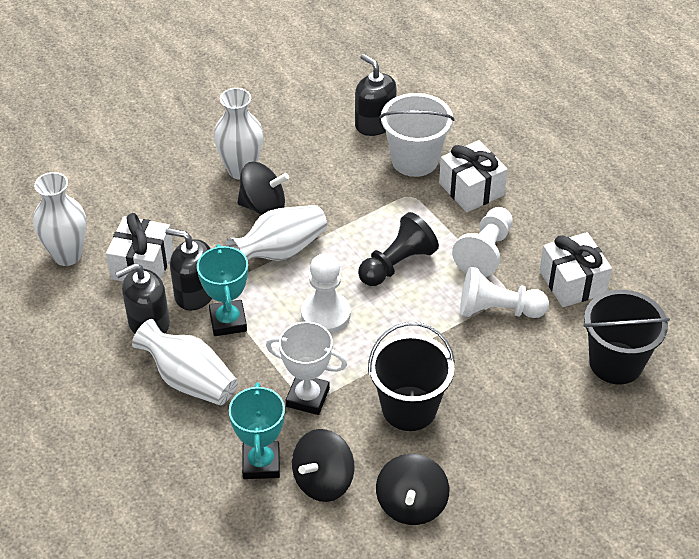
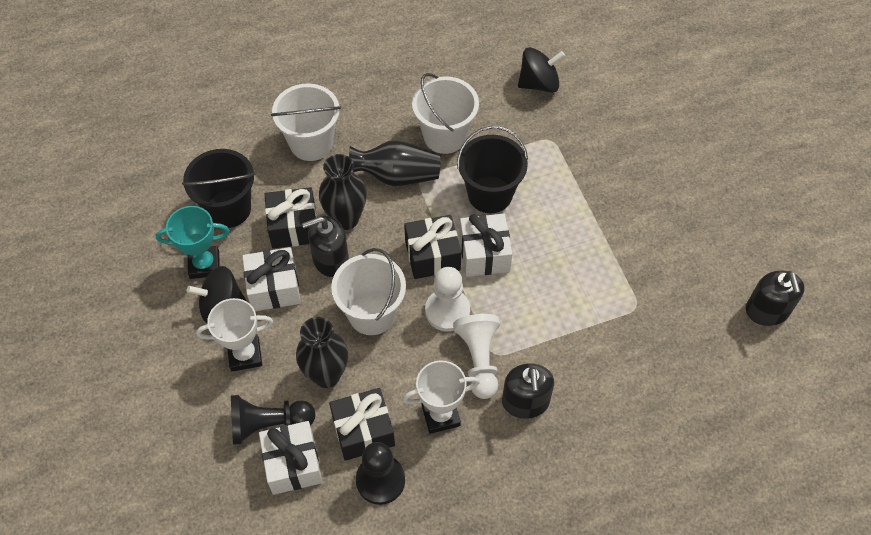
black gift: none = 0 -> [265,187,317,249] [329,388,395,461] [404,215,461,279] = 3
black pawn: [358,212,439,286] = 1 -> [231,395,315,445] [356,442,405,505] = 2
black spinning top: [237,162,289,215] [292,429,354,502] [376,454,449,525] = 3 -> [187,266,247,323] [518,47,565,93] = 2
black vase: none = 0 -> [296,317,348,388] [319,154,367,230] [349,140,441,186] = 3
turquoise trophy: [197,244,248,336] [229,383,285,479] = 2 -> [156,206,230,279] = 1
white bucket: [379,93,454,177] = 1 -> [271,84,341,161] [331,248,406,335] [412,73,479,154] = 3
white pawn: [301,253,350,334] [452,207,513,277] [460,267,549,318] = 3 -> [425,267,470,332] [453,314,500,399] = 2
white trophy: [266,322,347,415] = 1 -> [196,298,273,372] [402,360,480,434] = 2
white vase: [33,172,86,266] [132,319,238,405] [214,88,263,180] [226,205,327,261] = 4 -> none = 0

